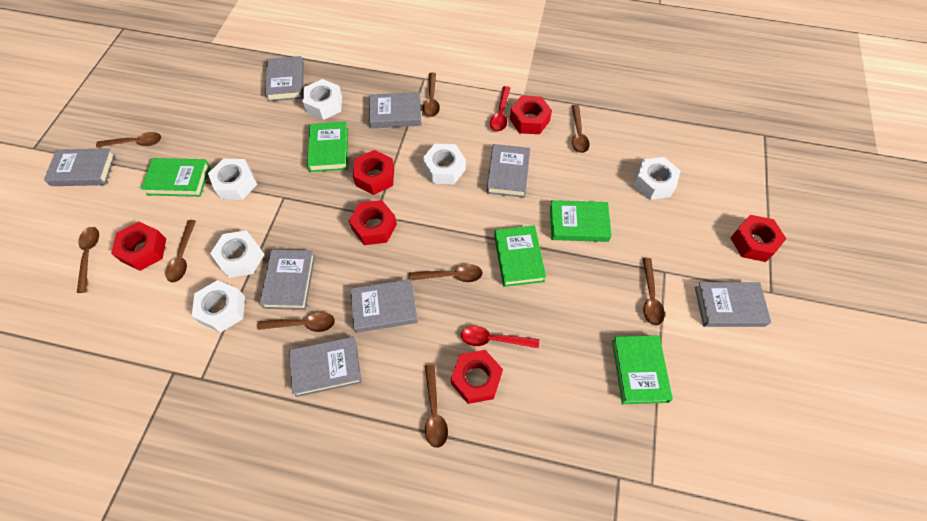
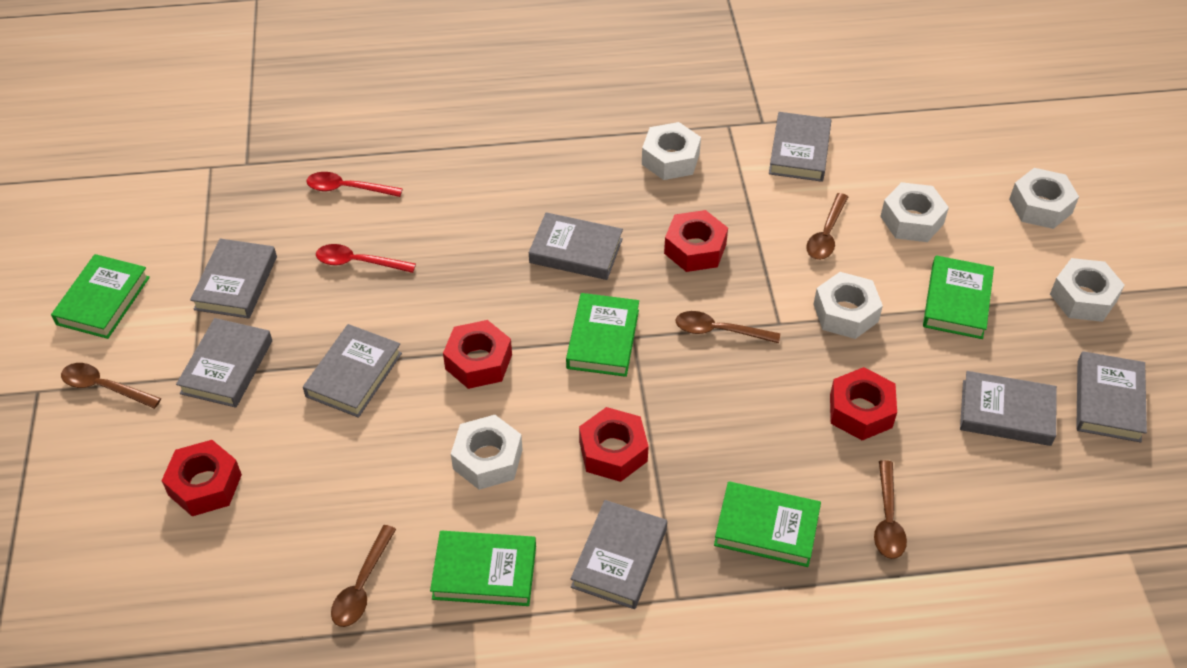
brown spoon: [77,227,99,293] [96,132,161,148] [166,220,196,283] [257,312,335,332] [409,264,483,282] [423,73,440,117] [425,364,448,448] [572,105,590,153] [642,258,665,326] = 9 -> [61,363,161,409] [331,525,396,627] [675,311,780,343] [806,193,848,260] [874,460,907,559] = 5
red nut: [111,222,166,271] [349,200,397,245] [353,150,394,195] [451,350,503,404] [510,96,552,134] [730,215,786,262] = 6 -> [161,440,242,516] [443,320,512,389] [579,407,649,482] [664,210,728,272] [830,367,897,441] = 5

